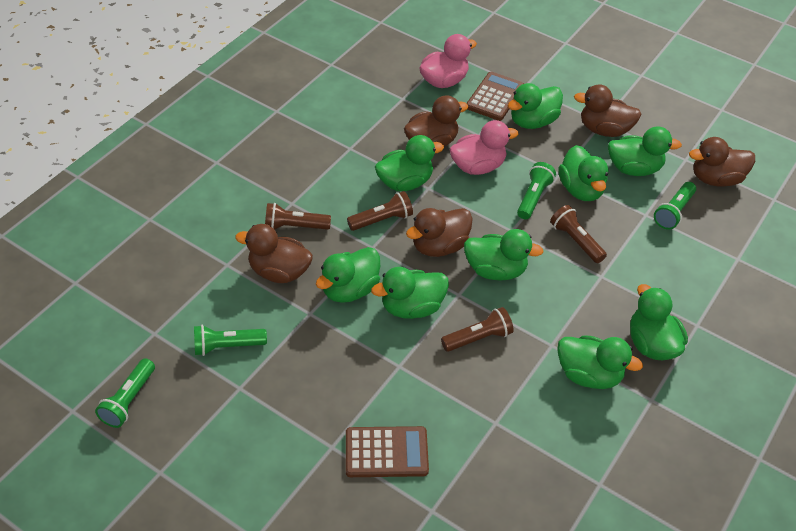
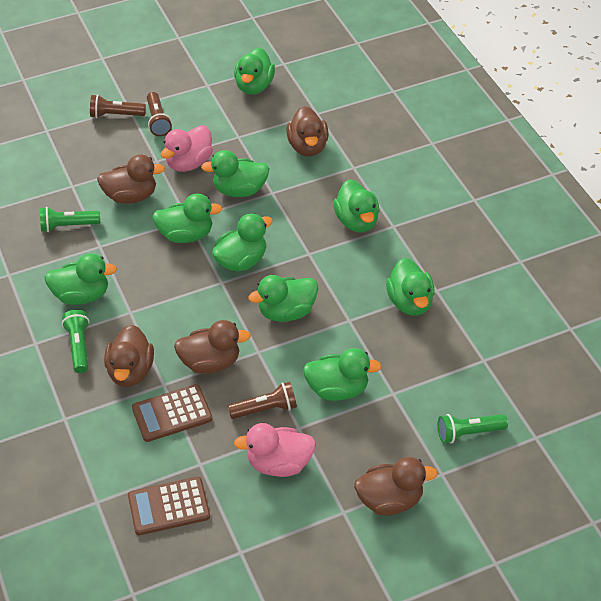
brown flashlight: [265,203,331,230] [347,191,413,231] [441,307,514,352] [550,205,607,263] = 4 -> [90,94,146,118] [147,92,172,136] [228,382,297,419] = 3
green flashlight: [95,358,155,428] [194,325,267,356] [517,162,556,219] [654,182,696,230] = 4 -> [40,207,100,232] [62,310,89,373] [438,414,508,443] = 3

